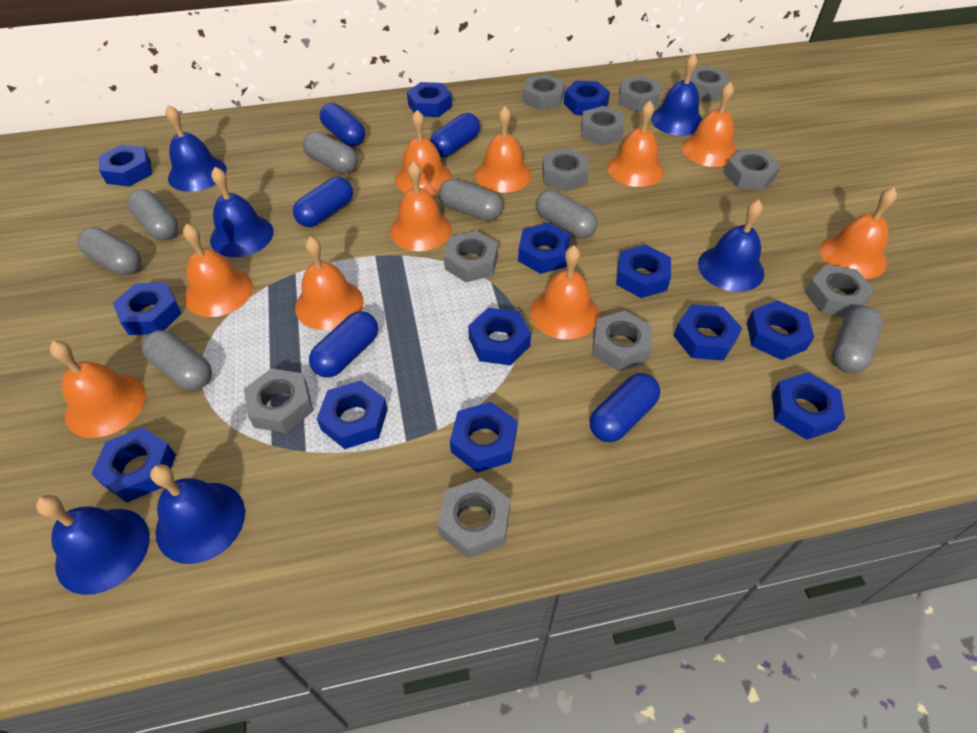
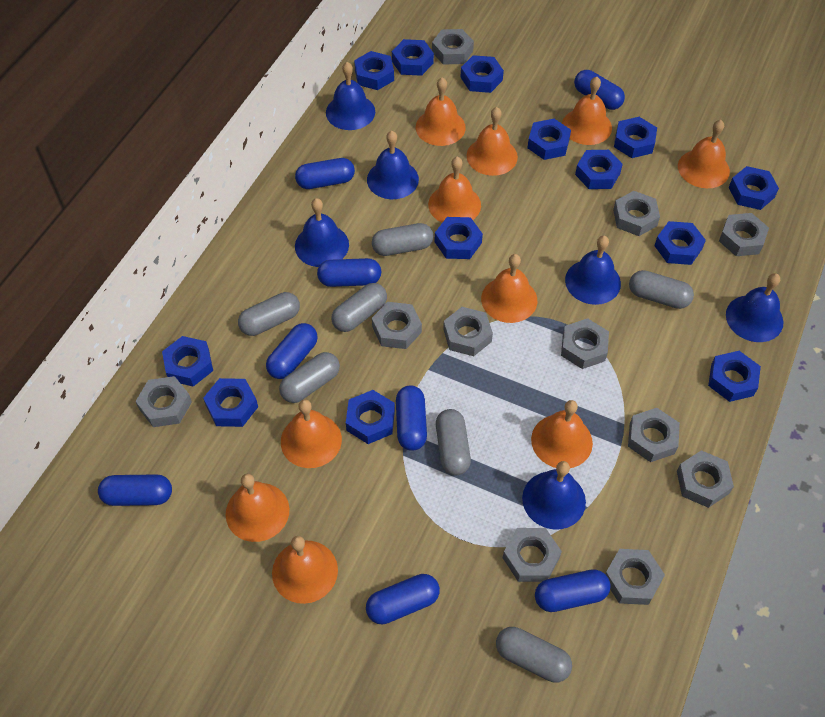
blue capsule: [293,177,353,227] [309,311,378,378] [320,103,365,146] [430,113,480,157] [590,373,660,442] = 5 -> [98,474,172,506] [266,323,318,379] [295,158,355,189] [317,258,381,287] [366,574,440,624] [396,385,427,451] [535,569,611,612] [574,70,625,110] = 8

